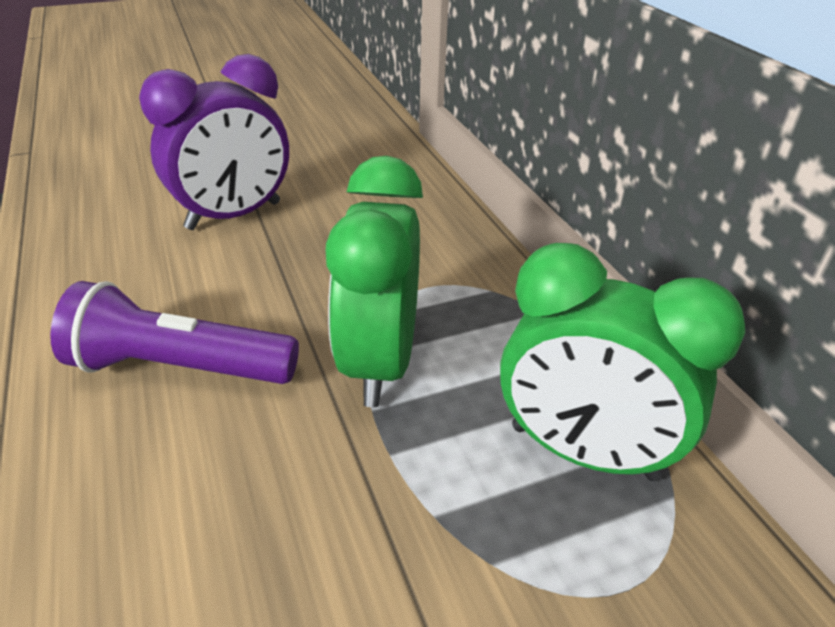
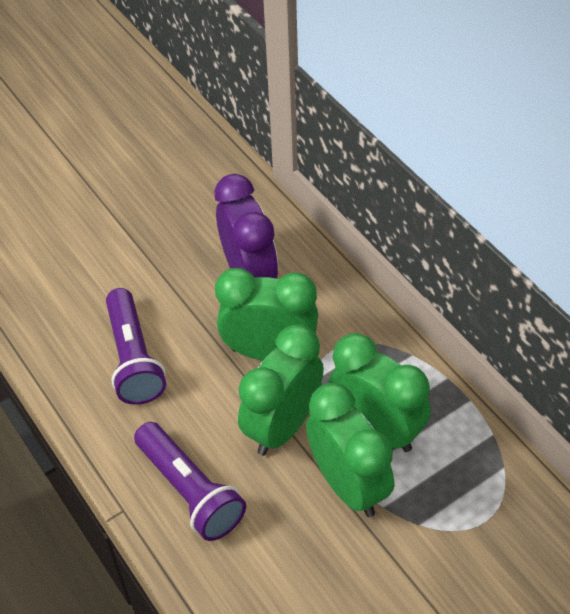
green clock: [326,156,423,407] [500,243,745,481] = 2 -> [215,268,318,360] [238,325,324,456] [306,383,394,517] [329,333,431,452] = 4
purple flashlight: [50,281,299,384] = 1 -> [106,288,166,405] [134,422,246,541] = 2

